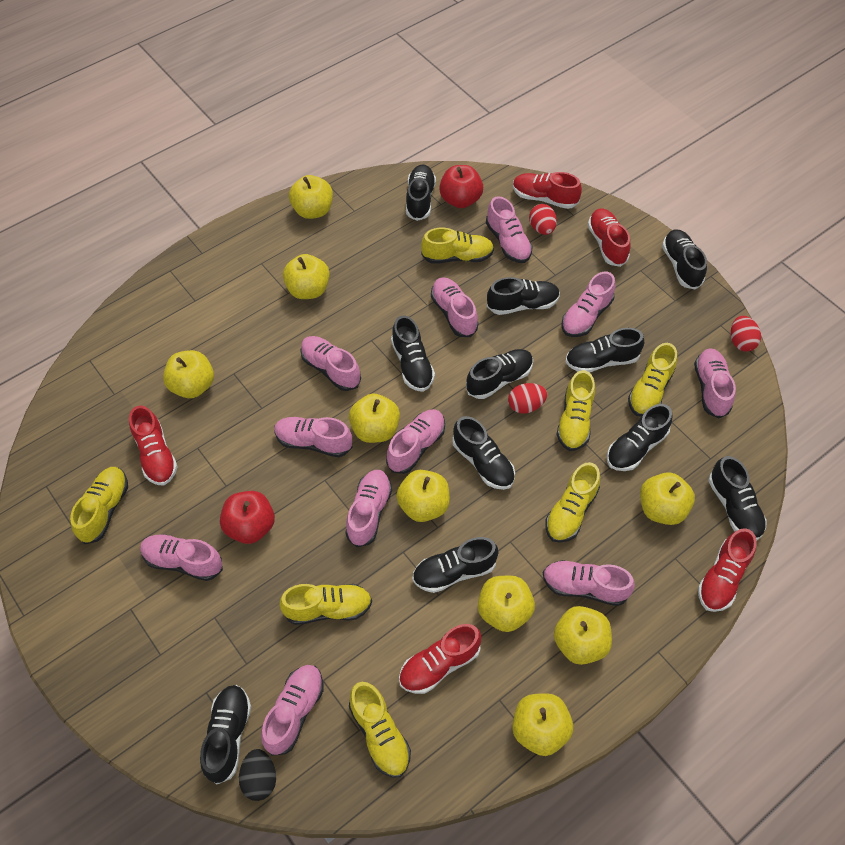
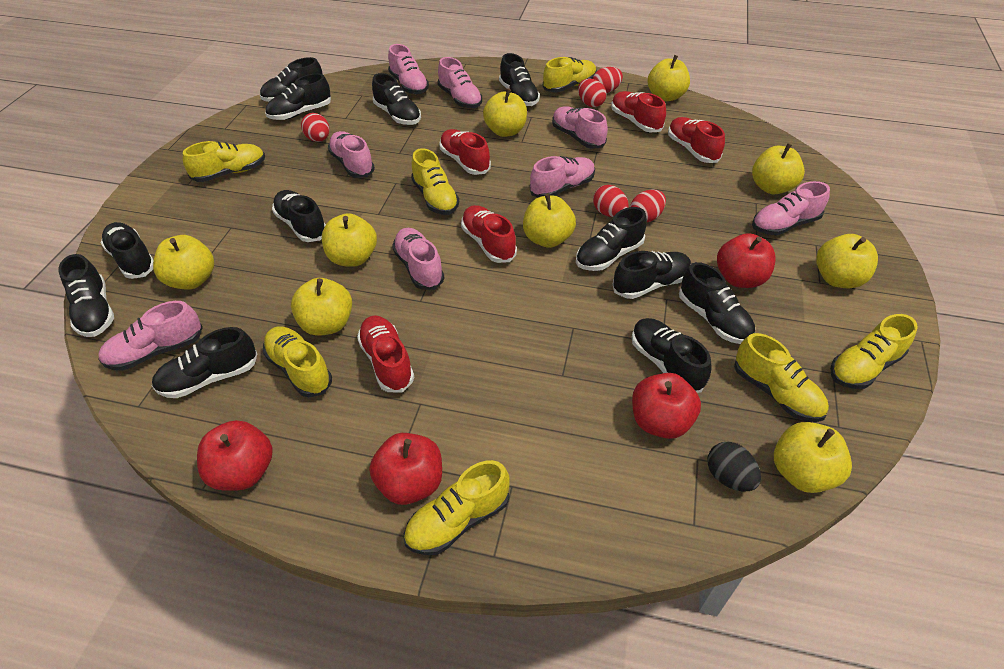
black shoe: [200,685,251,784] [391,315,435,392] [406,164,436,221] [412,537,498,593] [452,416,515,490] [466,349,533,399] [487,277,560,315] [565,328,644,372] [607,404,673,471] [662,230,707,290] [708,456,767,540] = 11 -> [58,254,114,337] [100,222,154,279] [152,327,257,398] [260,57,322,102] [265,73,331,120] [272,190,326,242] [372,73,421,125] [499,53,540,106] [576,207,647,271] [613,251,691,299] [632,318,712,393] [679,262,755,344] = 12
pink shoe: [140,534,223,581] [261,665,324,756] [274,417,353,457] [300,336,361,391] [345,470,392,547] [386,409,445,474] [431,277,478,337] [486,196,533,263] [543,560,635,606] [561,272,615,337] [694,348,736,418] = 11 -> [98,301,203,371] [328,131,375,178] [388,44,429,94] [392,228,444,290] [438,57,482,108] [530,156,595,197] [552,106,608,149] [752,181,830,235] = 8
red apple: [220,491,275,544] [439,165,483,208] = 2 -> [197,420,273,491] [369,433,442,505] [632,373,701,439] [717,233,776,288] = 4
red egg: [508,383,547,414] [529,204,557,235] [731,316,761,352] = 3 -> [301,113,329,142] [578,79,607,107] [593,67,623,93] [593,185,628,217] [630,189,666,222] = 5

